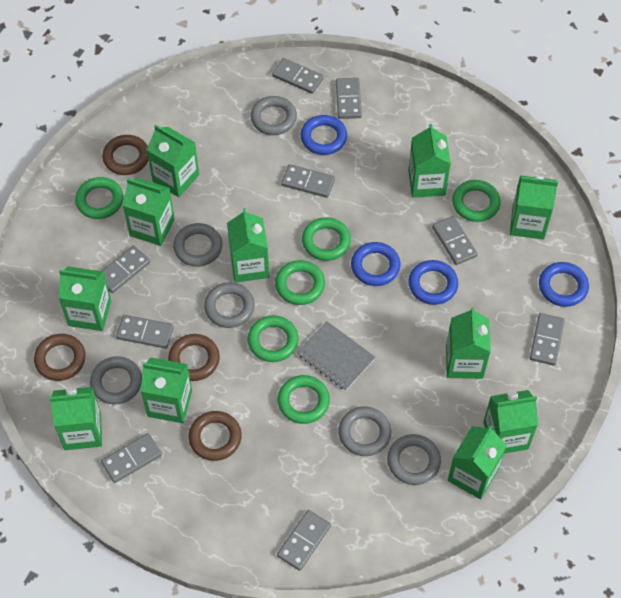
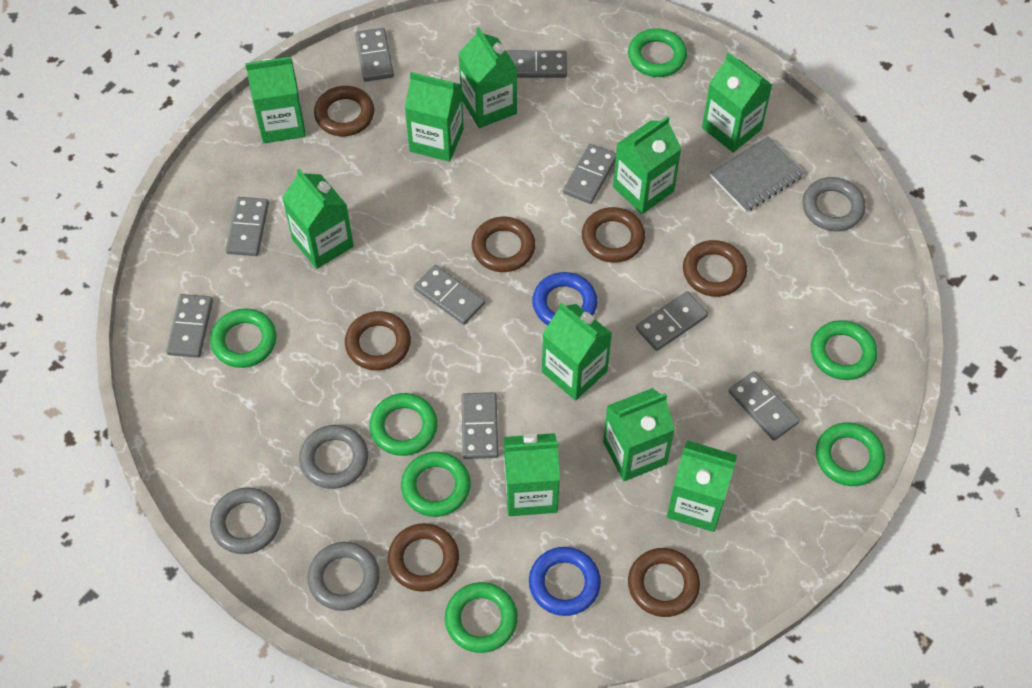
blue ring: [301,115,347,155] [351,242,401,286] [408,260,458,305] [539,262,589,307] = 4 -> [529,547,601,616] [532,272,598,325] = 2
brown ring: [34,334,86,381] [102,135,149,175] [168,334,220,381] [188,411,242,461] = 4 -> [314,86,374,136] [345,311,411,371] [388,523,459,592] [472,217,535,272] [582,207,645,263] [628,548,700,617] [683,240,747,297] = 7
green carton: [50,387,102,450] [58,266,111,331] [122,178,175,246] [141,357,192,423] [147,125,199,197] [227,208,269,283] [408,124,451,198] [446,307,491,379] [448,426,507,499] [483,390,538,454] [510,175,558,240] = 11 -> [245,57,306,143] [282,169,354,269] [405,72,464,162] [458,27,517,128] [504,433,560,516] [542,303,612,400] [603,388,675,481] [613,116,682,214] [667,440,737,532] [702,53,772,152] = 10
green ring: [75,177,123,219] [247,315,299,362] [275,260,325,305] [278,375,330,424] [302,217,351,261] [452,180,501,222] = 6 -> [210,308,277,368] [369,393,438,456] [401,452,471,517] [445,582,518,653] [628,28,687,77] [811,320,877,380] [816,422,885,486] = 7
grey ring: [90,356,142,404] [173,223,222,267] [204,282,255,328] [250,96,297,135] [338,406,391,456] [387,434,441,485] = 6 -> [210,487,281,554] [299,425,368,489] [307,542,380,611] [802,177,865,231] = 4

